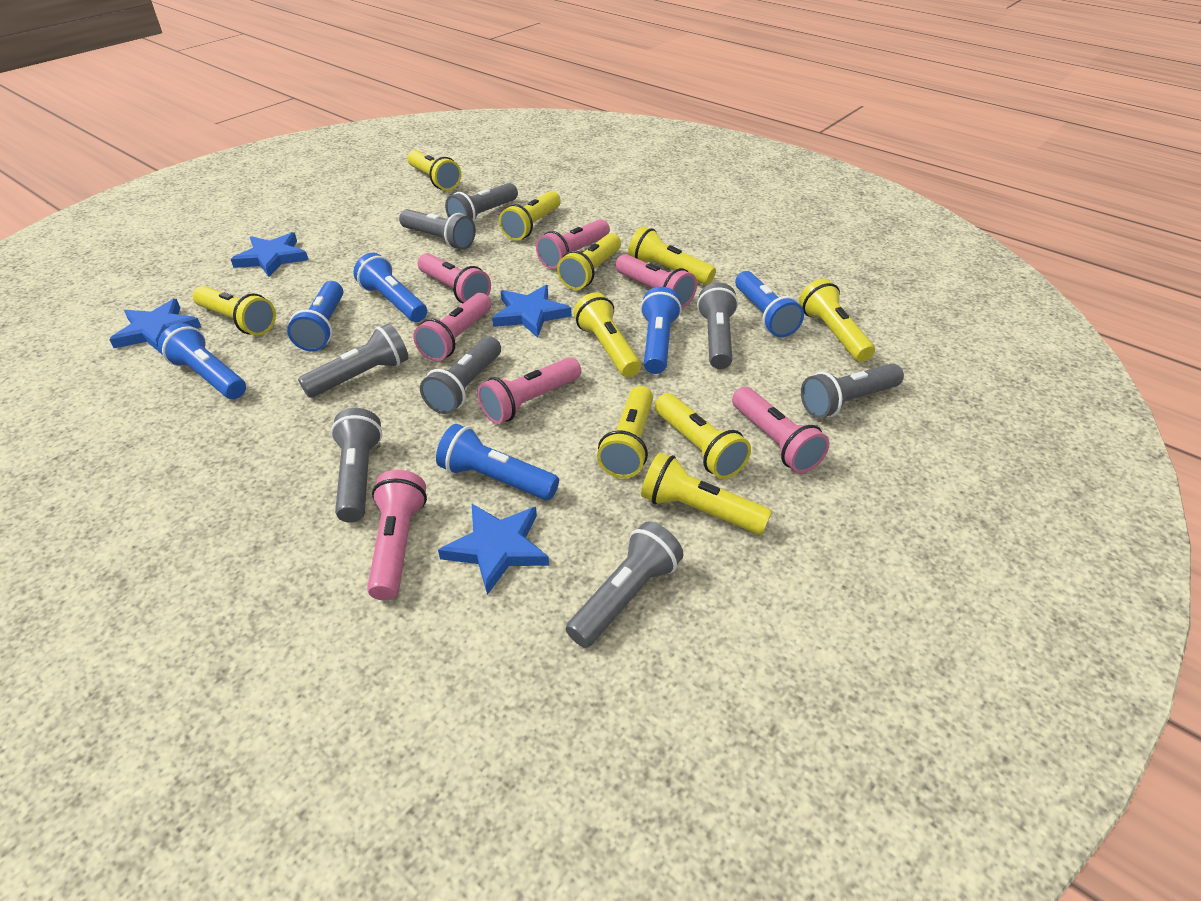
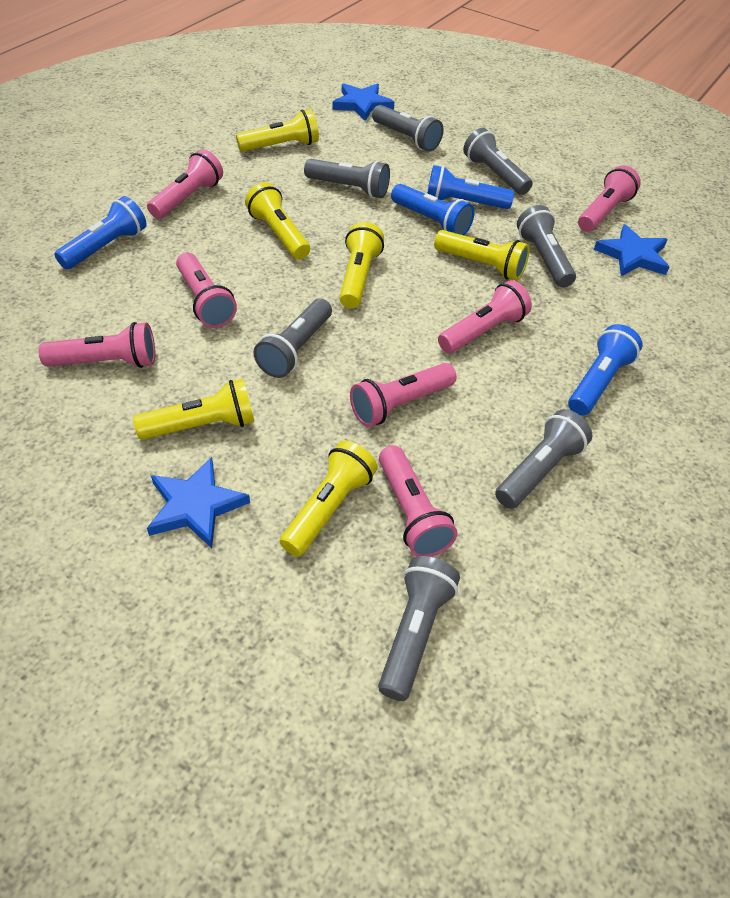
blue flashlight: [158,323,246,399] [287,281,343,351] [353,253,427,322] [436,424,559,500] [640,287,682,374] [735,271,804,337] = 6 -> [54,196,147,269] [391,184,474,235] [427,165,514,209] [568,324,643,416] = 4
blue star: [109,299,201,352] [231,232,308,277] [438,503,549,595] [492,285,572,338] = 4 -> [147,457,250,548] [332,83,394,121] [594,224,669,276] = 3
grey flashlight: [298,324,409,398] [331,408,382,523] [399,209,476,250] [420,336,501,414] [445,183,518,222] [566,522,684,648] [697,282,738,369] [801,363,904,419] = 8 -> [253,299,332,378] [304,159,390,198] [372,105,443,152] [378,556,460,701] [463,128,533,195] [495,409,593,509] [517,205,576,288] = 7
yellow flashlight: [193,286,276,335] [407,150,461,191] [499,191,561,241] [557,233,621,290] [573,292,641,377] [597,386,653,478] [628,226,716,285] [641,452,772,535] [655,393,751,479] [799,279,875,362] = 10 -> [133,379,255,440] [236,109,319,152] [245,182,310,260] [280,441,378,557] [339,222,384,309] [434,230,530,281] = 6

